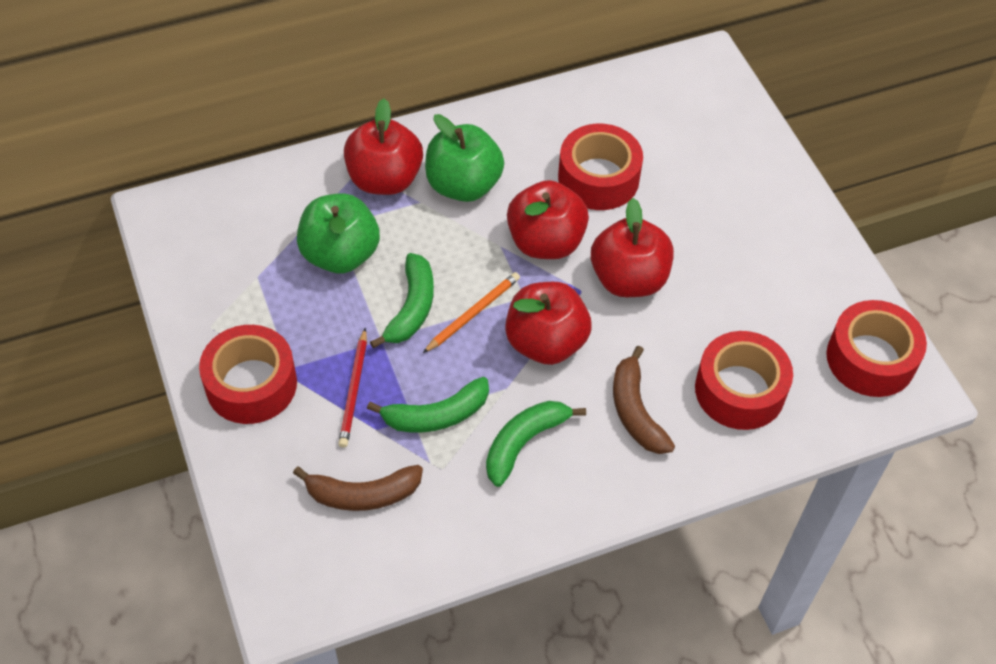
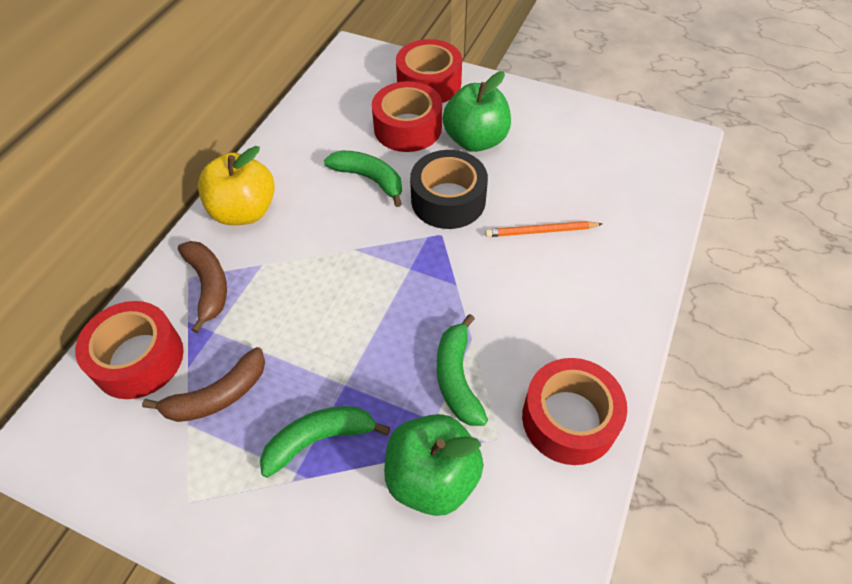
black tape: none = 0 -> [410,150,488,229] = 1
red apple: [344,98,423,195] [505,282,591,365] [507,180,589,259] [591,198,674,297] = 4 -> none = 0
red pencil: [338,328,367,448] = 1 -> none = 0
yellow apple: none = 0 -> [198,146,275,225] = 1

